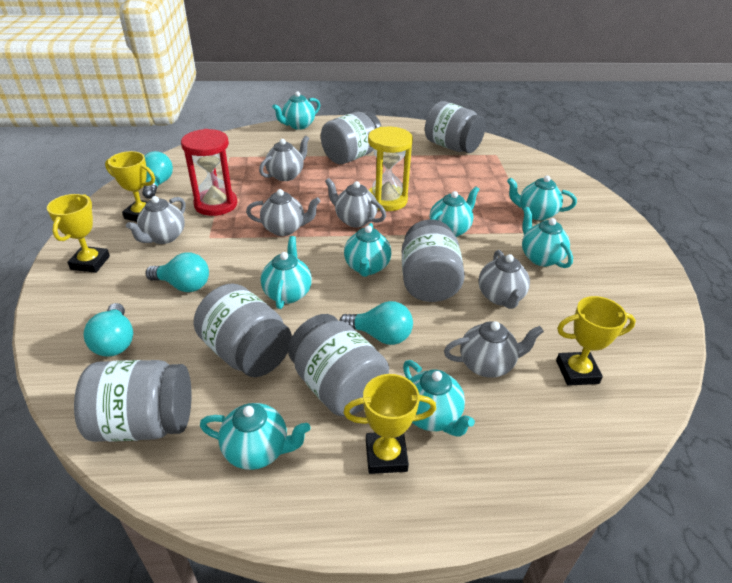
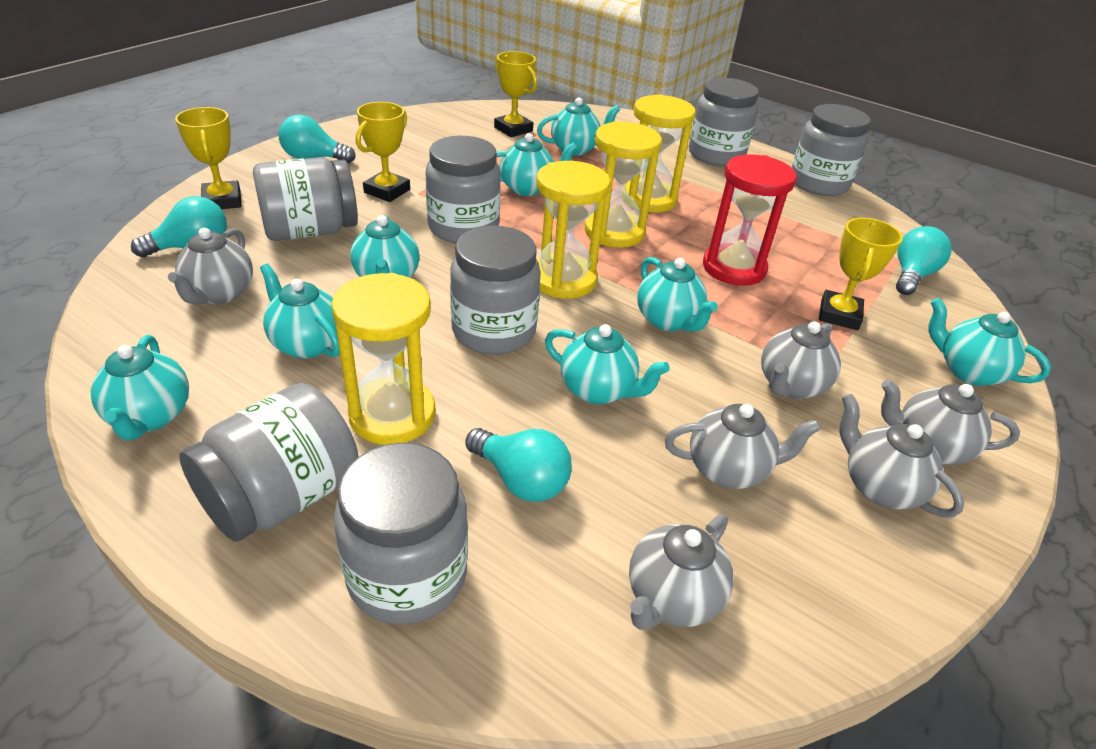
grey jar: [74,360,191,442] [194,283,292,377] [288,314,389,416] [321,111,382,164] [402,219,465,302] [425,101,486,153] = 6 -> [179,383,359,542] [253,157,358,241] [334,443,468,625] [426,136,501,243] [450,226,541,355] [689,78,759,166] [792,104,871,196] = 7
yellow hourglass: [368,127,413,211] = 1 -> [331,273,435,445] [536,161,610,299] [585,121,662,248] [625,94,696,213] = 4

